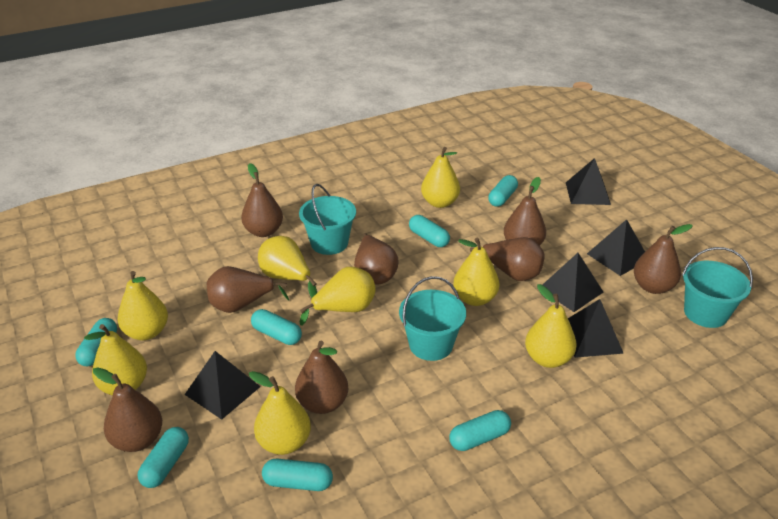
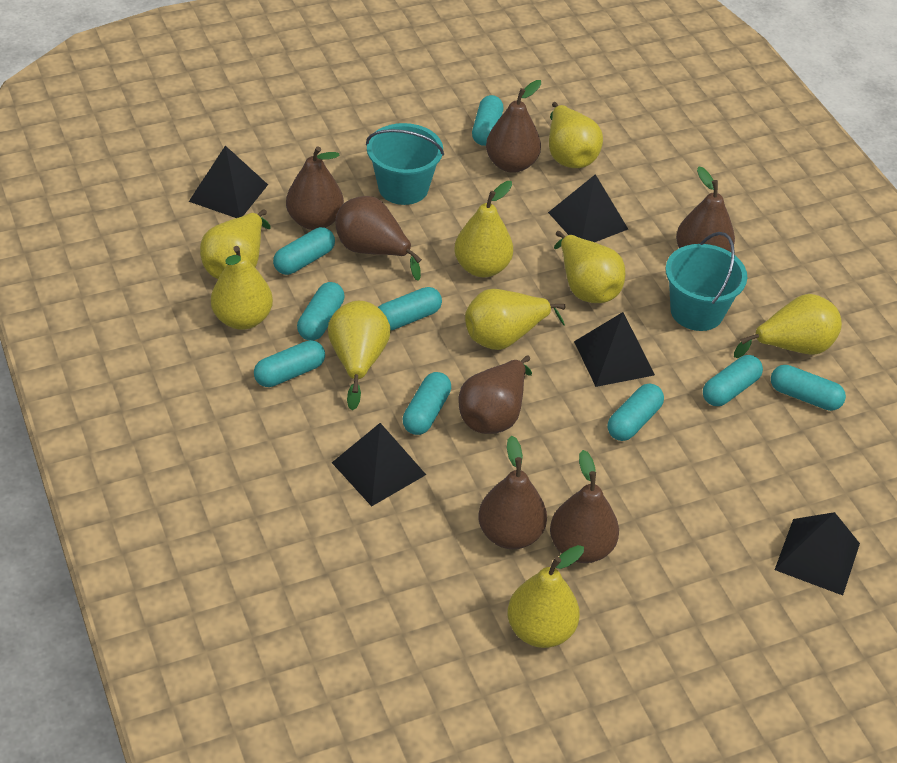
brown pear: [93,367,162,452] [207,266,289,313] [241,163,283,237] [295,341,349,414] [354,233,399,284] [470,237,544,281] [504,177,546,246] [634,224,693,294] = 8 -> [286,146,344,230] [335,196,422,281] [459,355,532,434] [478,436,547,549] [486,80,541,173] [550,450,619,563] [676,166,735,252] = 7
turquoise bucket: [299,184,356,255] [399,276,466,361] [682,247,753,328] = 3 -> [366,123,444,205] [666,232,747,331] = 2
turquoise capsule: [75,318,117,366] [137,427,189,488] [251,309,302,345] [262,459,333,491] [409,215,450,247] [449,410,511,451] [488,175,518,207] = 7 -> [254,340,325,387] [273,227,335,275] [297,282,345,341] [378,287,442,331] [402,372,451,435] [472,95,503,146] [608,383,664,441] [703,355,763,406] [771,365,846,411] = 9
yellow pear: [84,324,147,395] [117,271,168,340] [249,371,311,455] [258,236,317,298] [300,267,376,326] [421,147,460,208] [453,238,500,306] [525,284,576,368] = 8 -> [200,209,271,279] [211,246,273,330] [328,301,390,410] [454,181,513,277] [465,289,565,350] [508,545,584,648] [549,102,603,168] [554,231,625,303] [734,294,842,358] = 9

